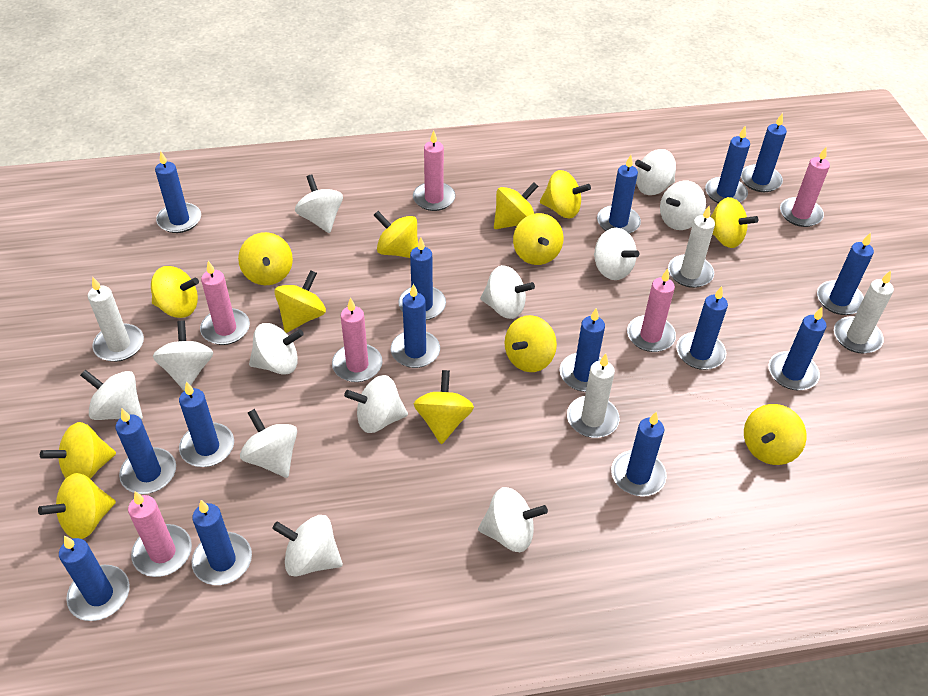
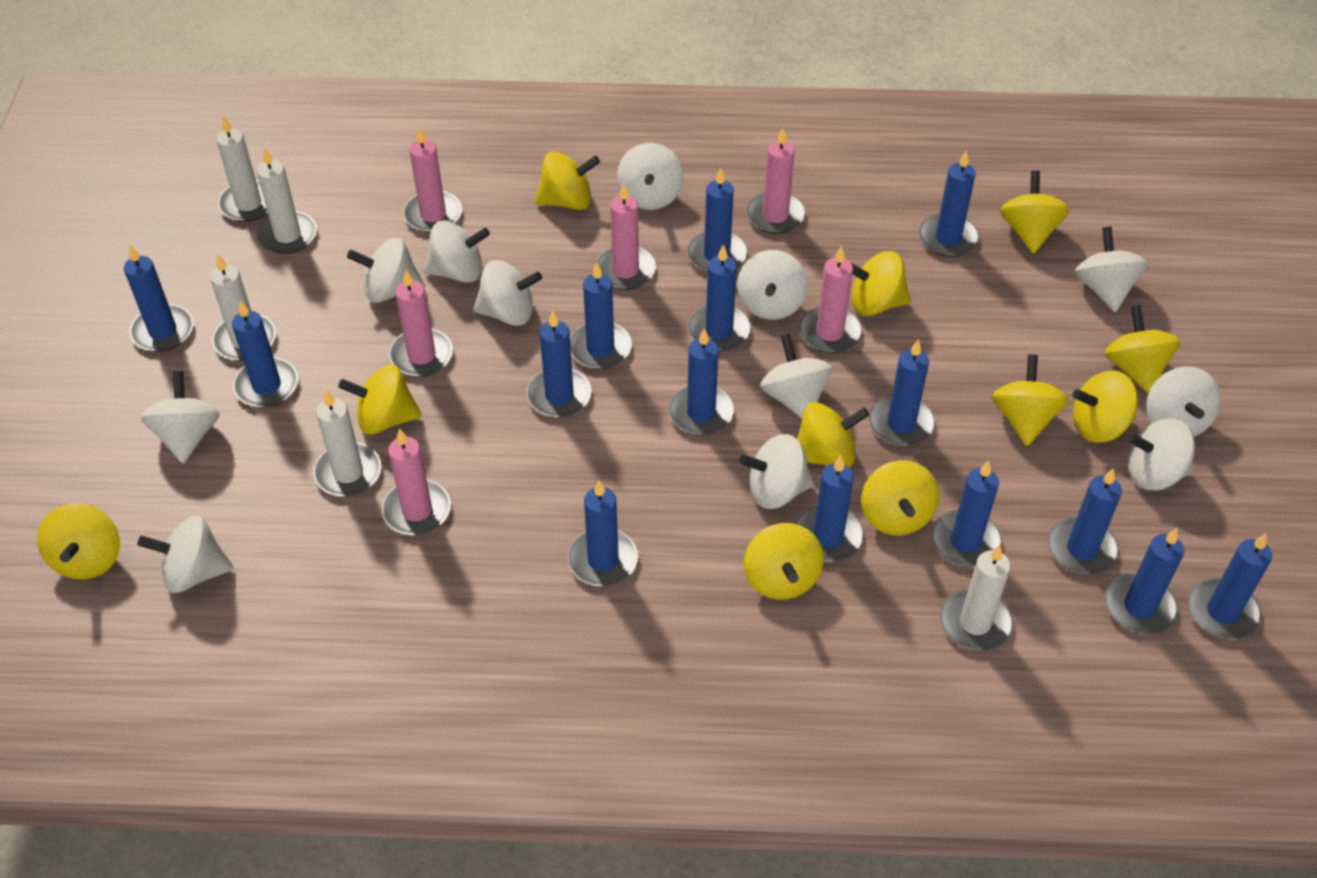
white candle: [88,277,144,362] [567,354,620,438] [668,206,715,288] [834,270,894,354] = 4 -> [210,254,276,361] [216,116,268,222] [257,147,317,254] [313,390,381,497] [940,545,1013,651] = 5
yellow spinning top: [38,473,116,539] [40,422,116,479] [151,266,199,318] [238,232,293,285] [274,270,326,333] [374,211,418,258] [414,370,474,444] [494,182,539,229] [505,315,557,372] [513,213,564,265] [540,170,591,218] [710,197,758,248] [744,404,807,465] = 13 -> [37,503,120,579] [338,364,422,434] [535,151,600,210] [744,523,824,600] [797,402,869,468] [850,251,911,316] [861,460,939,535] [992,355,1069,446] [1000,171,1070,254] [1073,370,1138,443] [1105,305,1180,393] = 11

